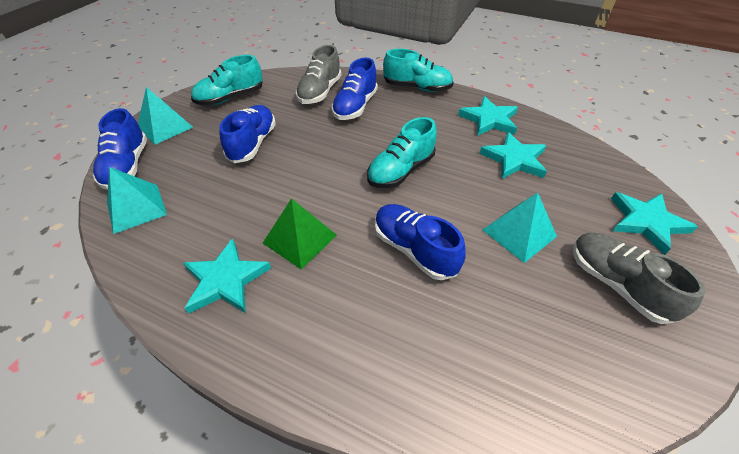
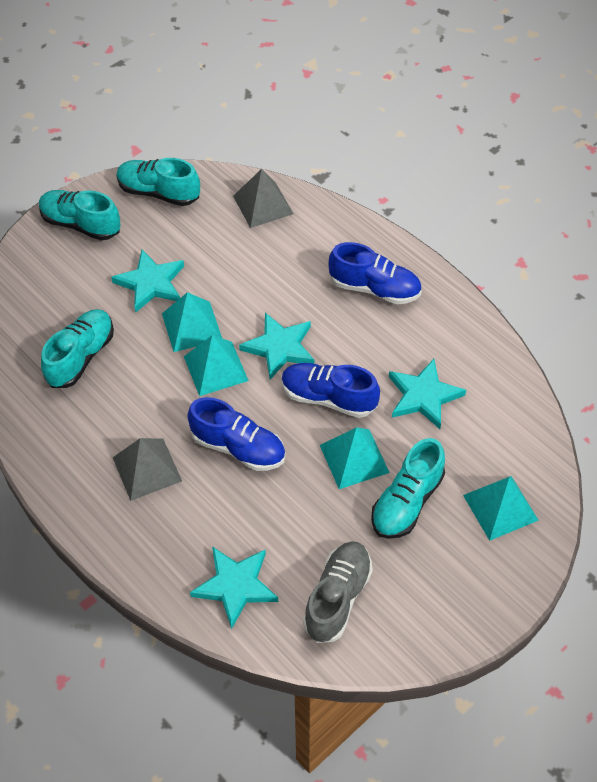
blue shoe: [93,108,147,190] [219,105,276,163] [332,58,378,120] [375,204,466,280] = 4 -> [187,397,286,471] [282,363,380,418] [329,242,422,304] = 3
green pyramid: [263,198,337,269] = 1 -> none = 0
grey pyramid: none = 0 -> [113,438,182,501] [233,169,293,228] = 2
grey shoe: [296,45,341,104] [573,233,706,324] = 2 -> [303,541,373,643] = 1
turquoise pyramid: [107,167,167,234] [138,87,193,145] [483,192,557,263] = 3 -> [162,292,222,352] [184,335,249,396] [320,427,390,489] [463,476,539,541] = 4
turquoise shoe: [191,55,263,105] [367,117,437,188] [383,49,454,92] = 3 -> [39,190,121,241] [41,309,114,388] [116,158,200,206] [371,438,445,539] = 4

